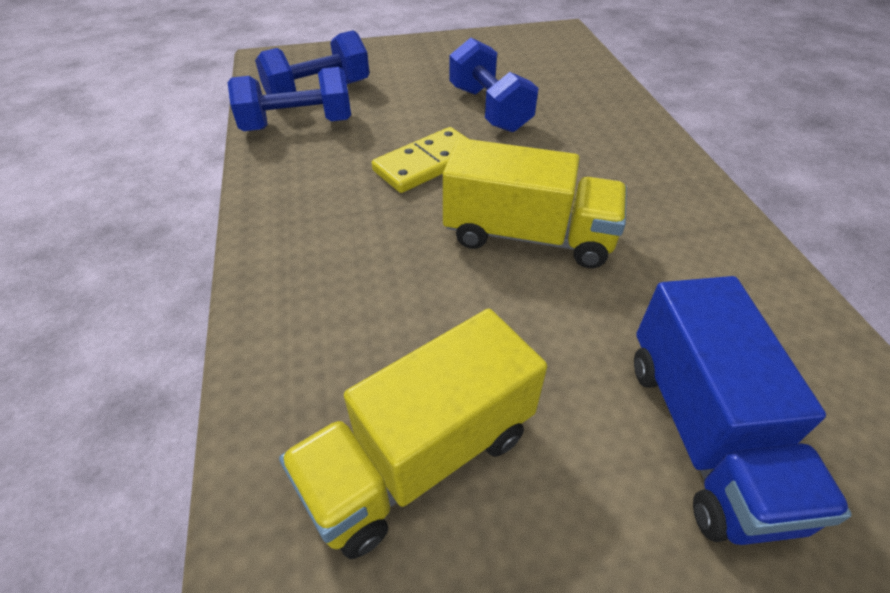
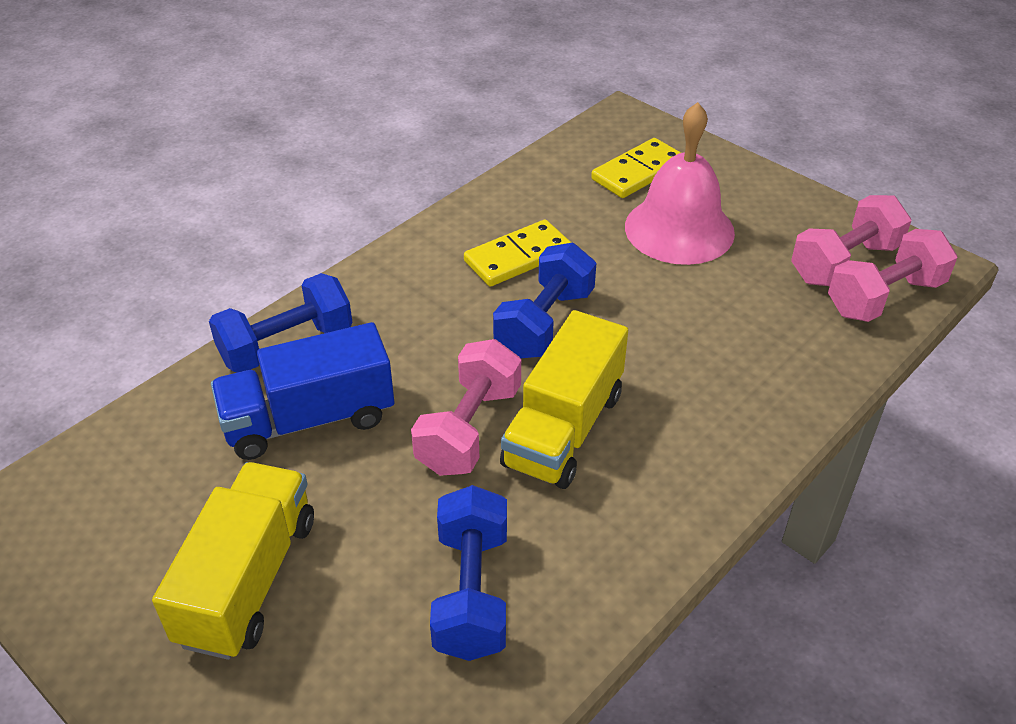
pink bell: none = 0 -> [625,102,735,265] = 1
pink dumbbell: none = 0 -> [411,339,521,476] [791,195,912,286] [828,229,957,322] = 3
yellow domino: [372,127,468,193] = 1 -> [464,220,572,287] [591,138,681,198] = 2

